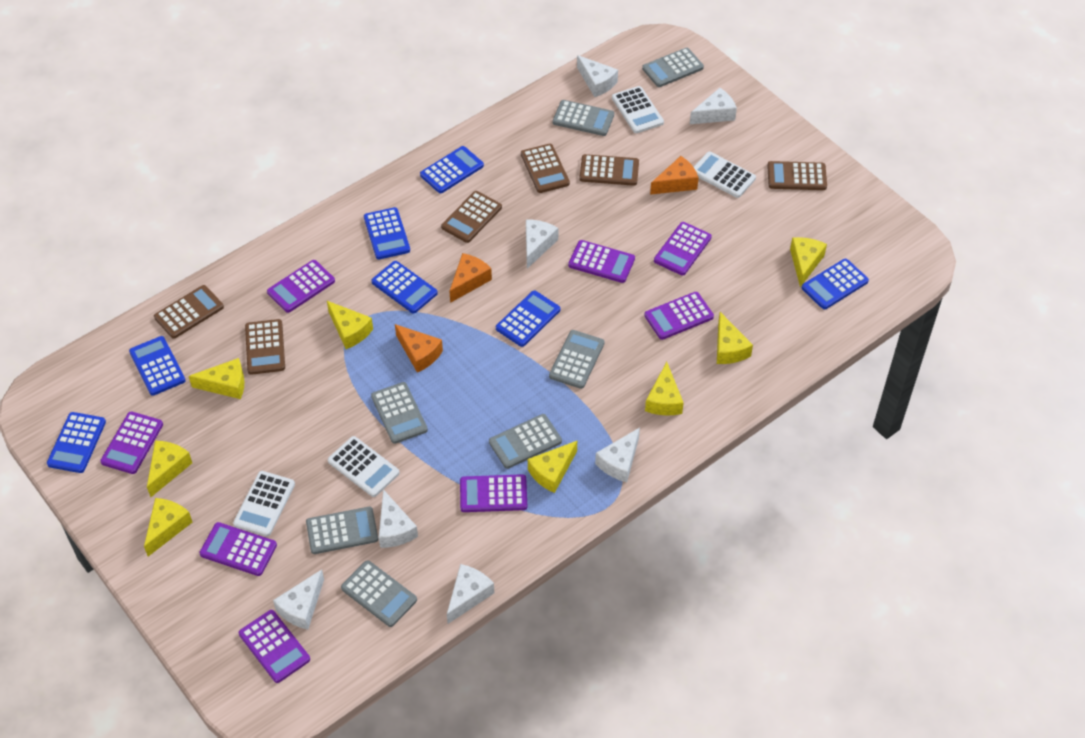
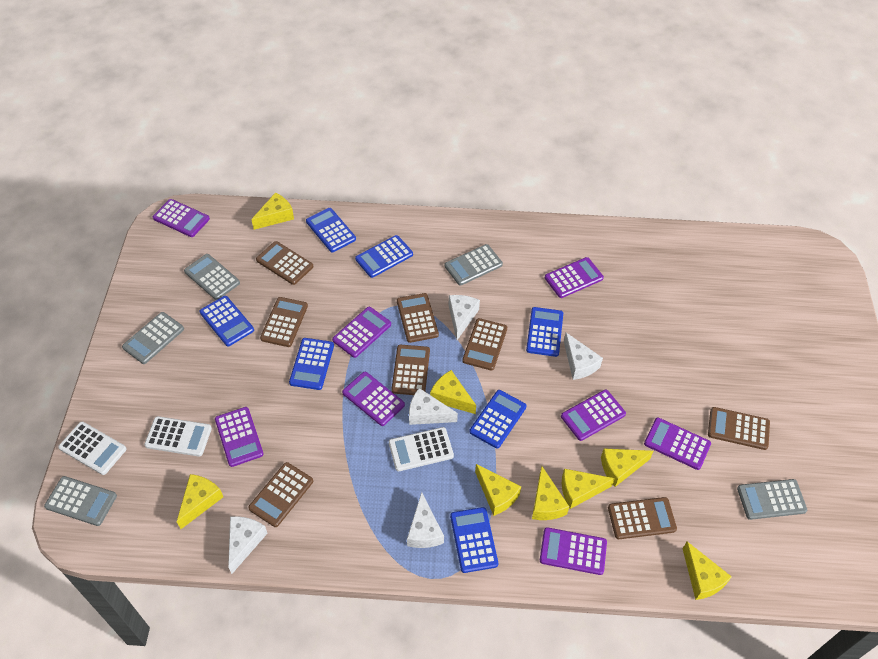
brown calculator: [154,285,224,339] [245,319,285,375] [441,191,502,243] [521,144,570,193] [579,154,639,186] [767,161,827,190] = 6 -> [248,462,313,527] [256,241,313,285] [260,297,308,347] [391,345,430,395] [397,293,439,343] [462,318,507,371] [608,497,677,539] [708,407,770,450] = 8
grey calculator: [306,507,378,554] [341,560,417,627] [371,382,428,444] [489,414,562,469] [549,330,604,389] [553,100,614,136] [642,48,704,87] = 7 -> [44,476,117,526] [122,312,184,364] [184,254,240,300] [445,244,503,286] [737,479,807,520] = 5
orange cheese: [395,324,443,373] [449,253,492,303] [650,156,699,195] = 3 -> none = 0
white calculator: [233,471,295,536] [328,436,399,497] [612,86,664,133] [694,152,756,198] = 4 -> [58,421,127,475] [144,416,212,457] [389,427,454,471] = 3
white cheese: [273,569,324,630] [379,489,418,548] [447,564,494,624] [526,219,558,269] [577,55,618,97] [595,428,640,482] [690,88,737,124] = 7 -> [228,516,268,574] [407,492,444,548] [409,388,458,425] [449,295,480,340] [564,333,603,380] = 5

